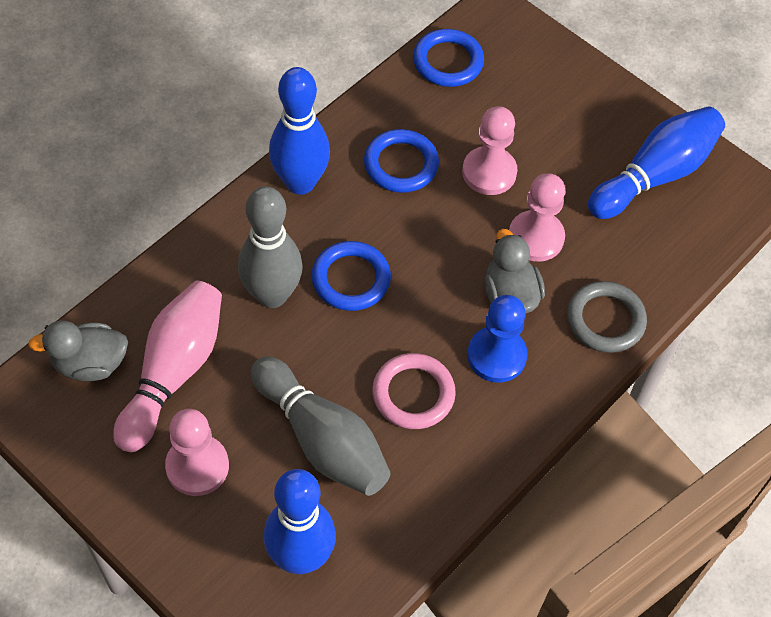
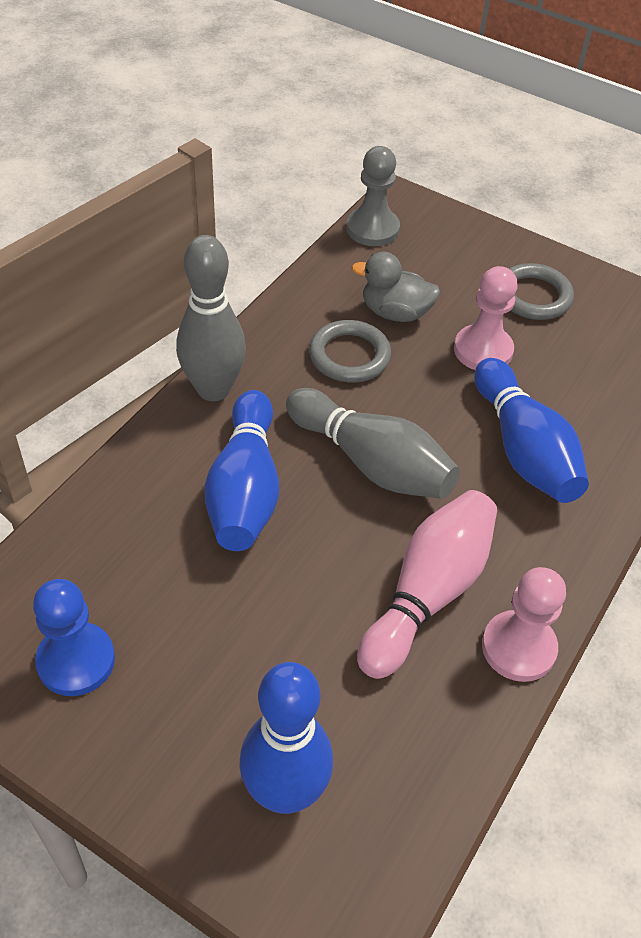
blue ring: [312,241,391,311] [364,129,439,193] [413,29,484,87] = 3 -> none = 0
grey duck: [28,320,128,381] [485,229,545,313] = 2 -> [352,252,440,322] = 1
grey pawn: none = 0 -> [346,146,400,246] = 1
grey ring: [567,281,647,353] = 1 -> [309,320,391,383] [509,263,574,320] = 2
pink pawn: [165,409,229,496] [462,106,518,195] [509,173,565,262] = 3 -> [454,266,518,370] [482,567,566,682] = 2
pink ring: [372,353,456,429] = 1 -> none = 0

